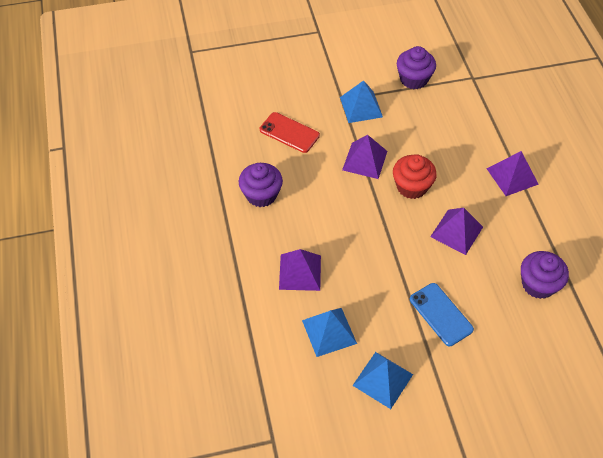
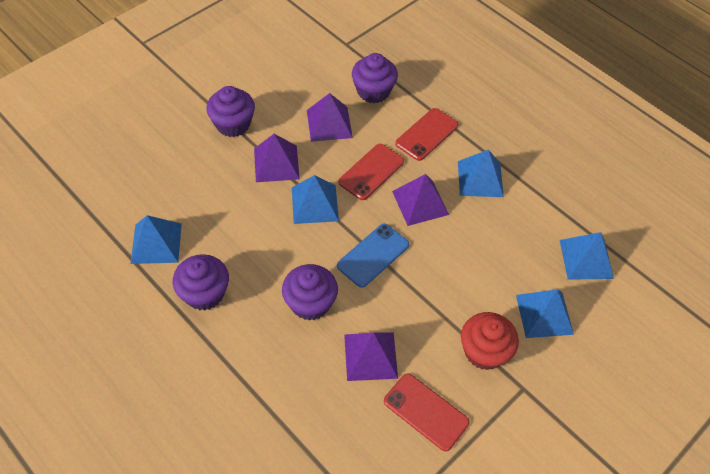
blue pyramid: [302,308,357,357] [340,80,383,123] [352,352,413,409] = 3 -> [131,215,182,264] [292,175,339,224] [458,150,504,197] [516,289,574,338] [560,232,614,280] = 5
purple cupcake: [239,163,283,207] [397,46,436,89] [521,251,569,299] = 3 -> [173,254,229,311] [206,86,255,137] [282,264,338,321] [352,53,398,103] = 4
red phone: [260,112,320,153] = 1 -> [338,144,404,200] [384,373,470,451] [395,108,458,161] = 3

